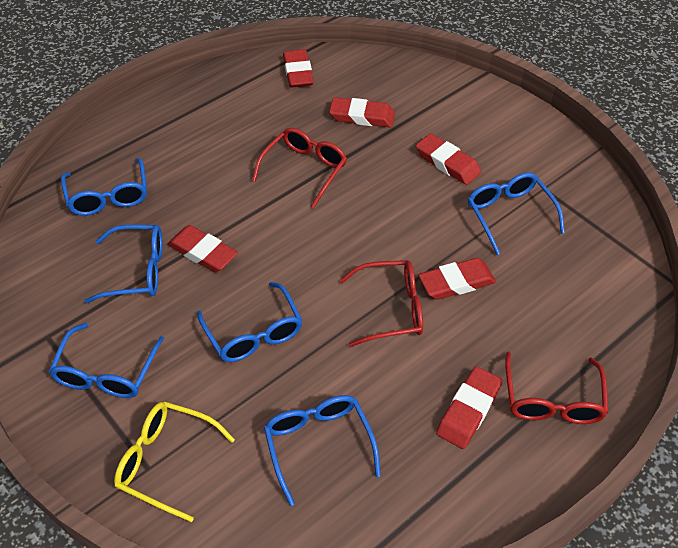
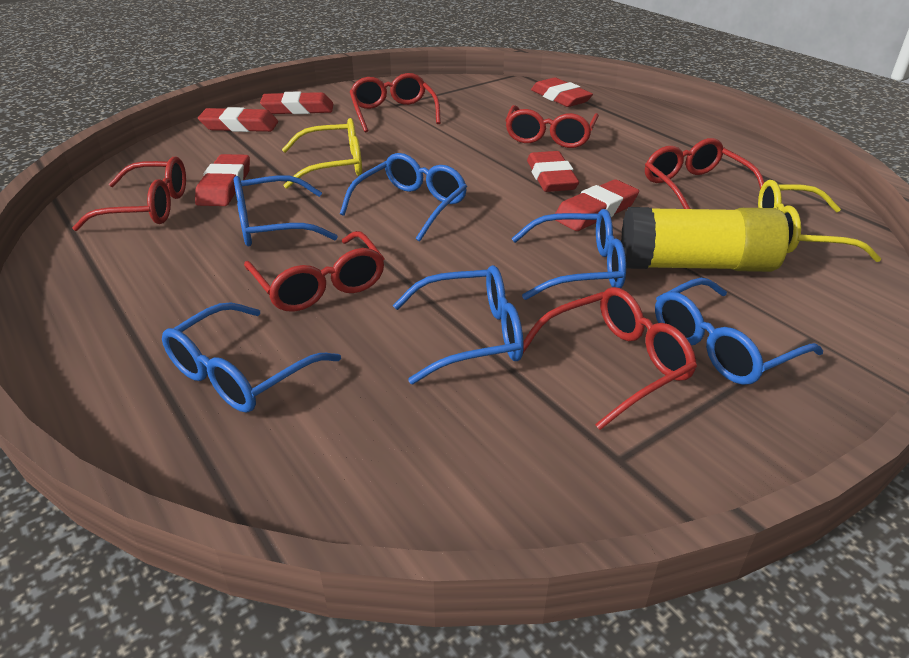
red glasses: [252,128,347,208] [340,260,423,347] [505,352,608,424] = 3 -> [72,157,186,231] [244,231,385,312] [350,73,441,133] [505,105,599,148] [523,287,697,430] [645,138,764,209] = 6
yellow glasses: [114,402,235,522] = 1 -> [282,118,362,189] [758,180,881,262] = 2
yellow glue stick: none = 0 -> [621,207,789,272] = 1

